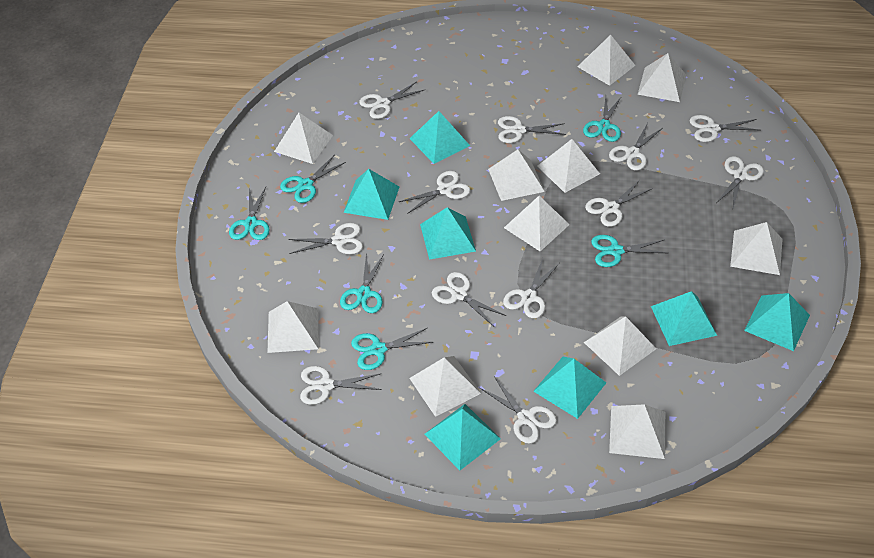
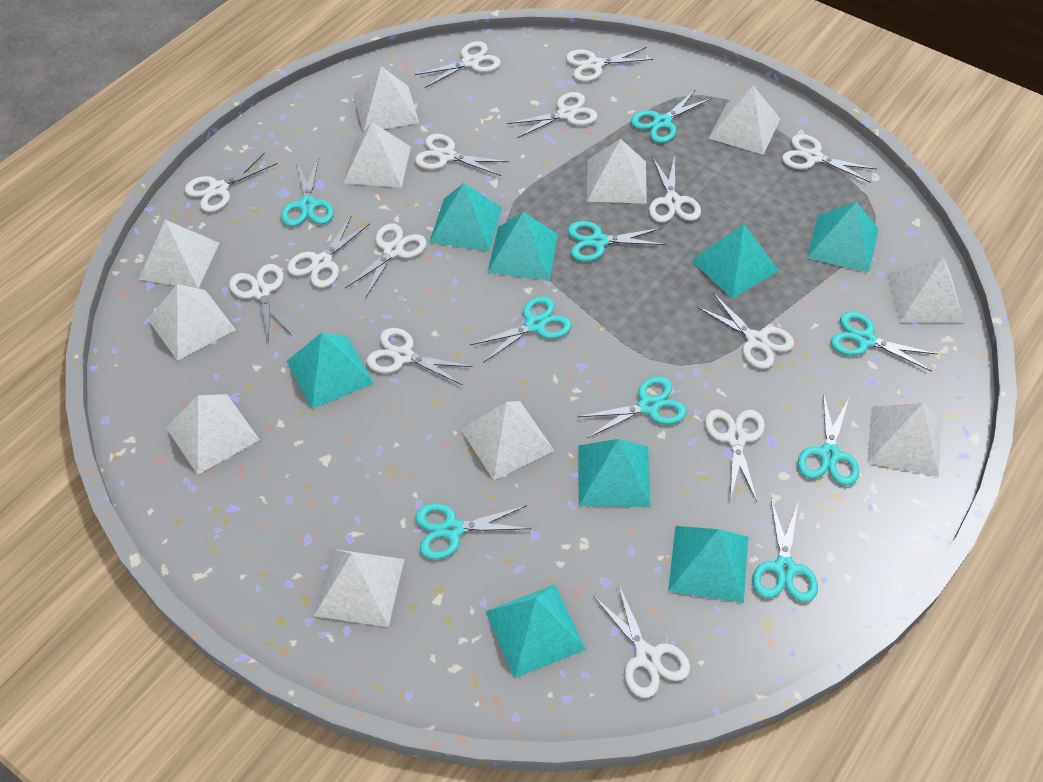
turquoise pyramid: [344,169,399,220] [409,111,470,164] [420,207,476,260] [425,404,501,470] [533,357,606,419] [651,291,717,346] [744,293,810,351] = 7 -> [287,332,374,409] [429,183,502,252] [485,585,586,678] [487,212,558,280] [578,439,651,507] [668,526,748,603] [691,224,779,299] [807,202,879,273] = 8
turquoise scissors: [229,187,270,240] [280,154,346,203] [340,252,384,313] [351,328,433,370] [583,96,622,142] [591,235,667,267] = 6 -> [281,158,334,226] [416,503,531,560] [470,296,572,363] [568,221,665,262] [577,376,687,438] [631,89,712,143] [753,499,818,602] [798,392,859,485] [831,311,938,372] = 9
white scissors: [288,223,363,255] [300,366,382,405] [359,82,424,119] [399,171,470,214] [432,272,506,327] [480,376,557,444] [498,116,566,143] [503,258,560,318] [585,180,653,227] [609,123,663,171] [689,115,759,142] [717,156,764,208] = 12 -> [185,152,277,212] [229,264,292,343] [287,215,370,288] [345,223,427,298] [367,328,473,385] [415,41,501,88] [415,134,509,176] [507,92,597,138] [566,47,653,82] [593,583,690,698] [649,155,701,222] [697,293,794,369] [705,410,765,501] [782,134,877,183] = 14

